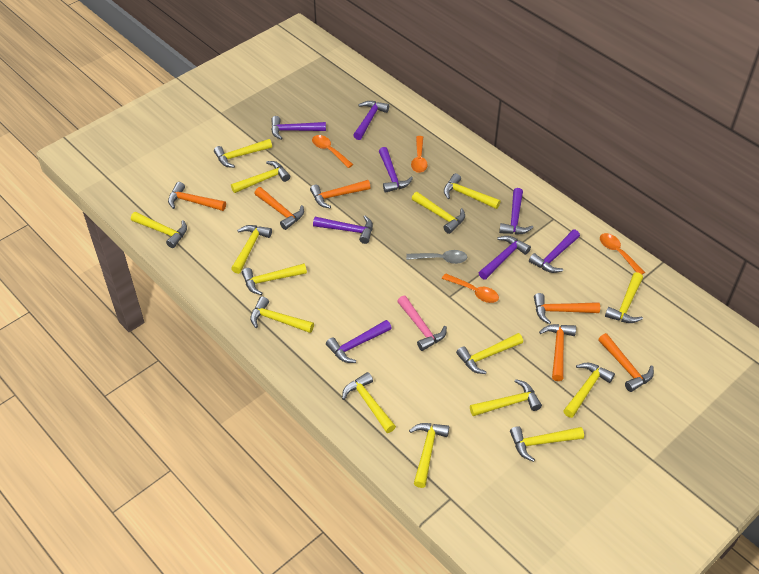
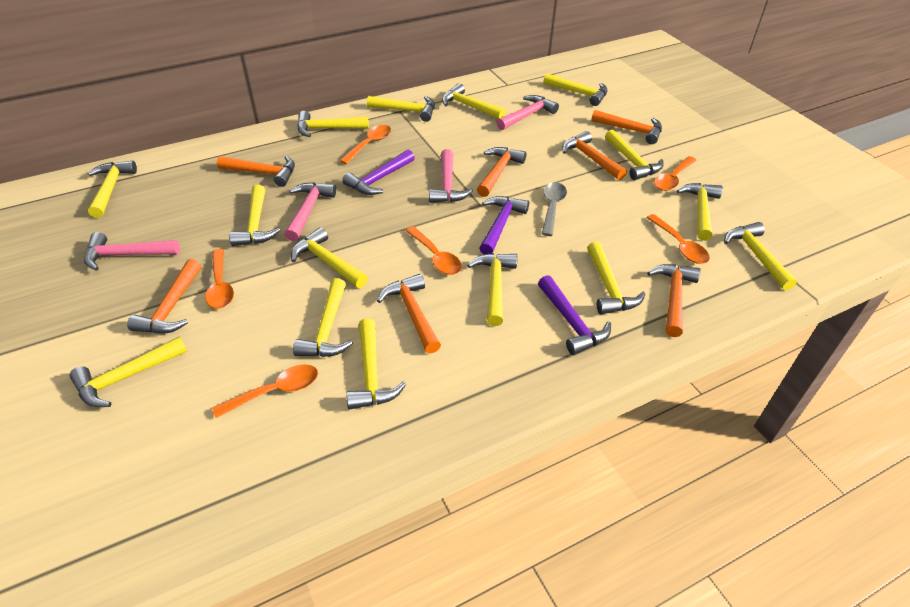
orange hammer: [168,182,226,211] [254,187,304,230] [310,180,371,208] [534,293,600,324] [539,324,576,381] [598,333,654,392] = 6 -> [127,259,201,334] [217,156,295,187] [377,274,441,354] [477,147,527,197] [562,131,627,180] [591,110,662,144] [647,264,701,337] = 7
orange spoon: [312,135,353,168] [411,136,428,173] [442,273,499,303] [600,233,645,275] = 4 -> [205,249,234,309] [212,364,318,418] [340,125,391,164] [405,226,462,275] [646,214,710,264] [654,156,697,191] = 6
pink hammer: [397,295,447,351] = 1 -> [84,232,180,271] [285,182,336,241] [429,149,473,203] [497,95,559,130] = 4
purple hammer: [271,116,326,140] [313,216,373,244] [326,320,392,363] [353,101,389,140] [379,147,413,193] [479,236,531,280] [499,188,533,235] [529,229,580,273] = 8 -> [342,149,415,195] [479,196,529,254] [538,275,611,355] = 3

